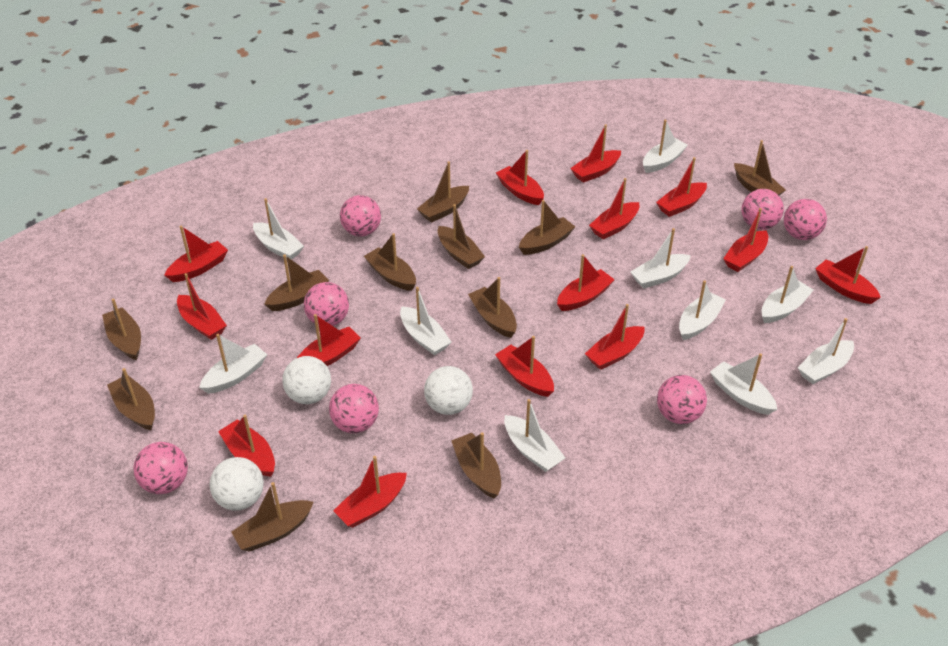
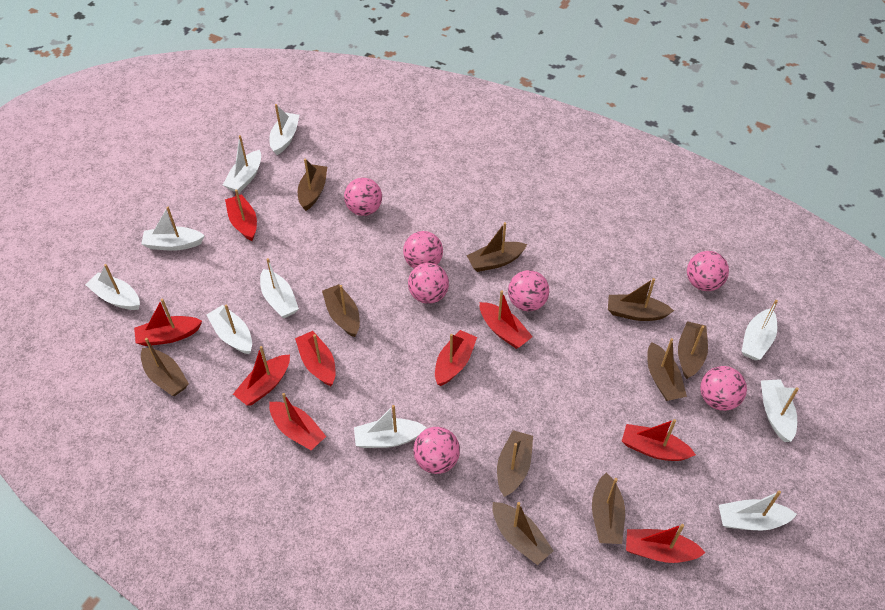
brown boat: [102,299,141,360] [107,368,155,430] [231,482,314,552] [265,255,329,311] [364,233,416,291] [417,162,469,223] [438,204,485,269] [451,432,501,498] [468,277,517,338] [519,200,575,255] [734,140,786,196] = 11 -> [141,338,189,396] [298,159,327,211] [322,284,360,337] [466,222,527,272] [492,502,554,565] [497,430,533,497] [592,473,625,544] [608,278,674,321] [647,338,687,401] [678,321,708,379] = 10
red boat: [164,226,228,282] [177,273,227,340] [218,415,275,477] [297,314,361,366] [333,456,407,528] [495,336,554,397] [496,150,544,205] [557,254,615,311] [570,125,621,183] [585,304,644,370] [589,178,640,239] [656,157,707,217] [723,208,768,272] [815,246,881,304] = 14 -> [134,299,202,346] [225,190,257,241] [233,346,290,406] [269,393,326,450] [295,331,336,386] [435,330,477,386] [480,291,533,349] [622,419,696,461] [626,524,706,563] = 9
white ball: [210,457,264,511] [282,356,331,404] [424,366,473,415] = 3 -> none = 0

